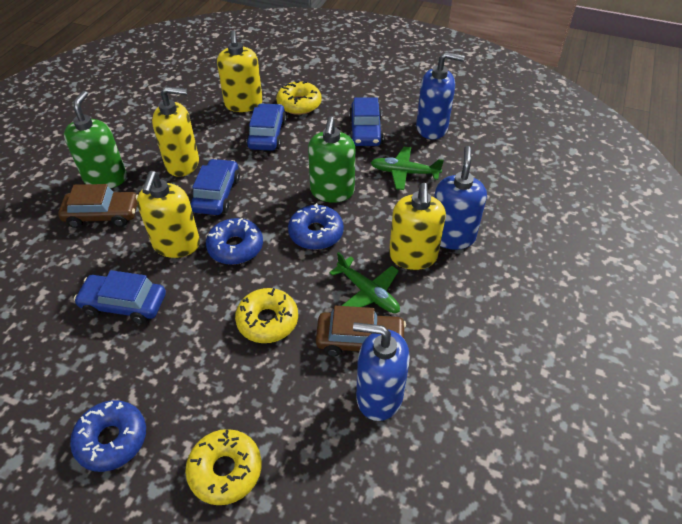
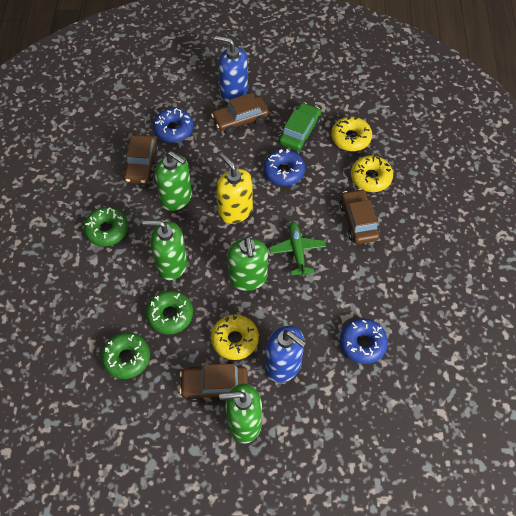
blue car: [74,270,166,324] [190,159,240,215] [246,103,287,151] [349,97,383,146] = 4 -> none = 0
blue soap dispenser: [353,322,410,421] [416,52,465,139] [434,146,487,250] = 3 -> [215,36,248,103] [266,326,306,383] = 2
brown car: [58,184,138,228] [316,306,406,356] = 2 -> [123,134,159,184] [179,364,248,402] [211,93,269,134] [340,189,380,244] = 4
green car: none = 0 -> [279,102,321,151] = 1
green donut: none = 0 -> [84,207,128,246] [101,333,150,379] [146,290,193,334] = 3
green plane: [329,252,400,313] [371,147,444,190] = 2 -> [269,222,326,277] = 1
green soap dispenser: [64,91,127,189] [308,117,355,203] = 2 -> [142,220,187,280] [155,151,192,211] [219,384,262,443] [227,237,268,291] = 4
yellow soap dispenser: [137,171,200,258] [152,86,199,177] [217,30,263,112] [389,183,446,270] = 4 -> [216,153,253,224] = 1

